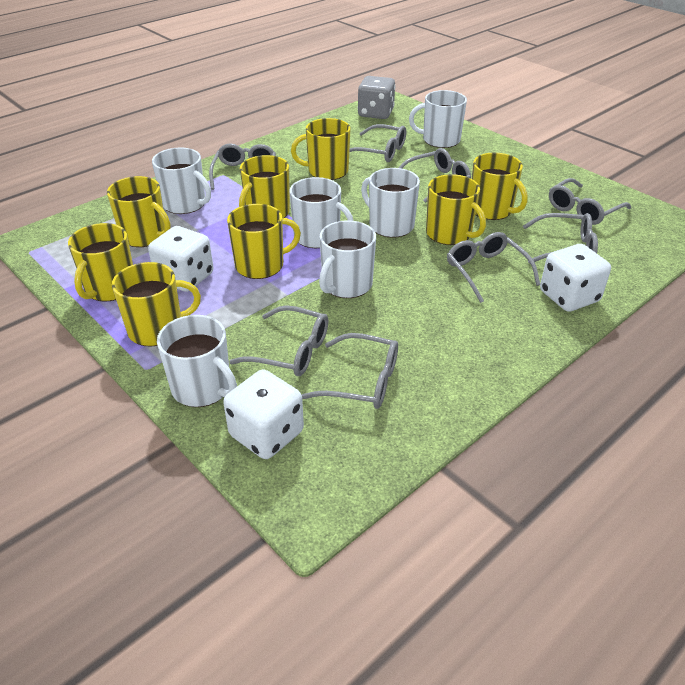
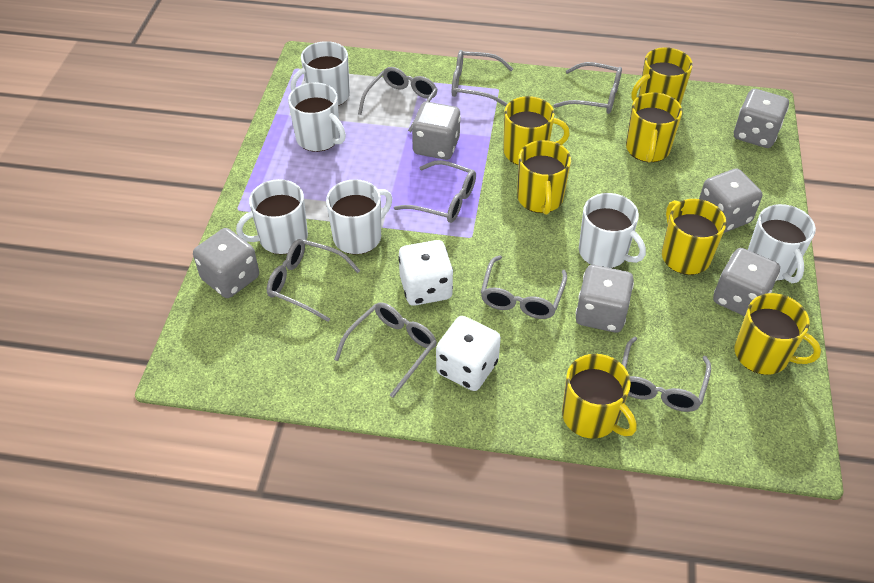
grey dice: [358,76,395,119] = 1 -> [193,228,259,298] [412,102,461,160] [575,265,634,332] [699,168,762,233] [713,248,780,316] [734,89,789,148] = 6
white dice: [148,226,213,292] [223,369,304,459] [540,244,611,312] = 3 -> [398,240,453,306] [436,316,501,391] = 2
yellow mug: [68,223,133,302] [107,176,171,247] [112,262,201,347] [227,204,301,279] [239,155,290,218] [291,118,350,180] [426,174,486,245] [472,153,527,220] = 8 -> [503,96,570,165] [517,140,571,215] [562,354,637,439] [626,92,682,163] [632,47,693,105] [662,199,726,275] [735,293,821,375] = 7

